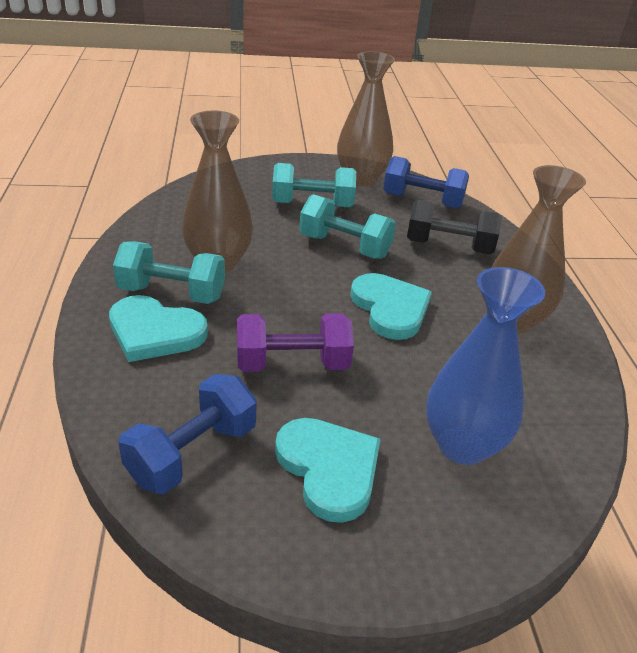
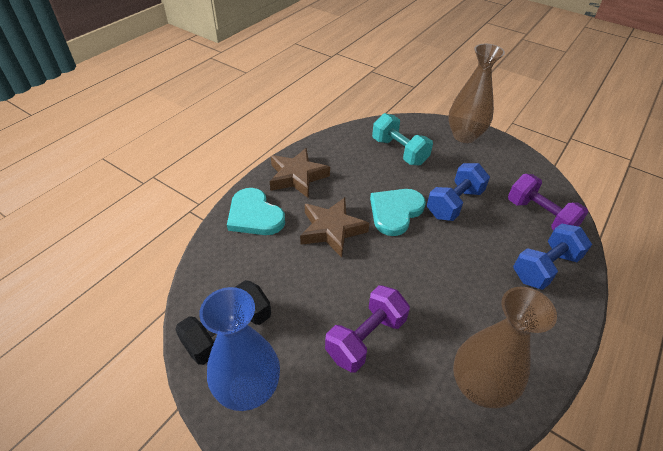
brown star: none = 0 -> [270,148,330,198] [300,197,369,258] = 2
brown vase: [182,111,253,273] [337,51,395,186] [491,165,586,333] = 3 -> [448,44,505,143] [453,287,557,408] = 2
purple dumbbell: [237,313,354,372] = 1 -> [325,285,410,373] [508,174,588,230] = 2
turquoise dumbbell: [113,241,225,304] [272,163,356,207] [299,194,396,259] = 3 -> [372,113,433,166] = 1
turquoise heart: [109,295,208,362] [275,418,381,523] [350,273,432,340] = 3 -> [227,188,285,235] [370,189,426,236] = 2

